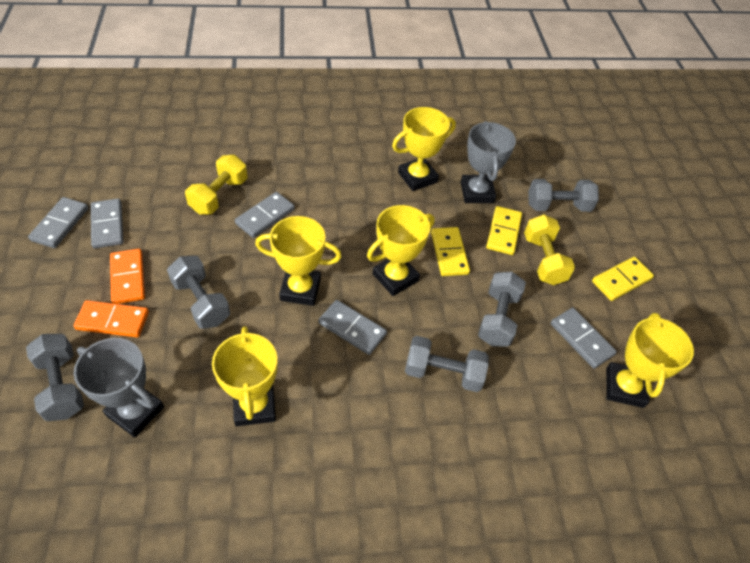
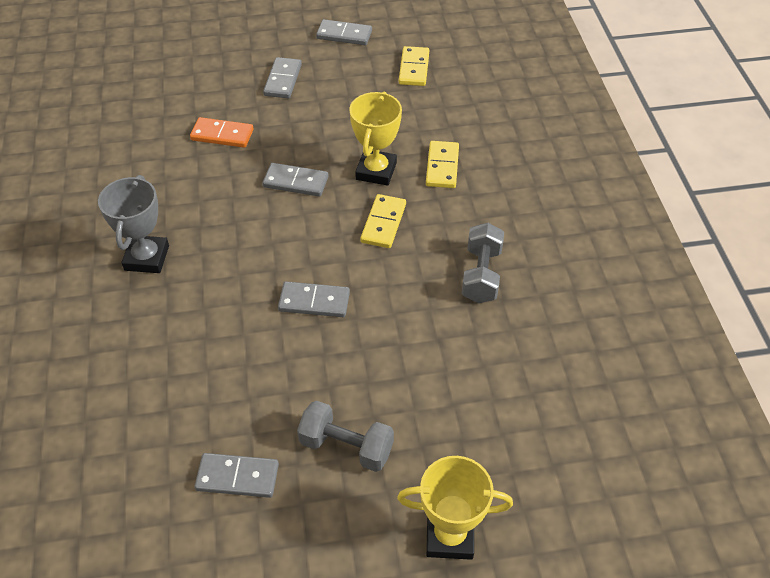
grey dumbbell: [26,334,84,421] [167,256,230,329] [405,336,489,392] [478,271,526,346] [528,179,599,212] = 5 -> [297,401,394,472] [462,223,504,303] = 2
grey trophy: [74,338,164,437] [461,121,516,203] = 2 -> [98,175,169,273] = 1
orange domino: [74,300,149,337] [110,249,145,304] = 2 -> [190,117,254,148] = 1
yellow dumbbell: [185,155,248,214] [524,214,575,285] = 2 -> none = 0
yellow trophy: [212,326,278,426] [255,216,342,306] [367,205,435,296] [392,107,456,191] [606,313,694,408] = 5 -> [349,92,402,186] [397,456,513,560] = 2

